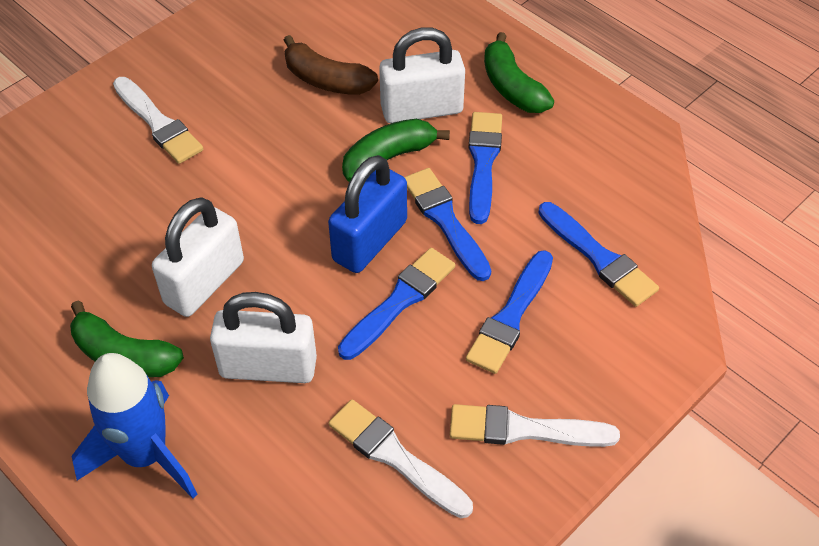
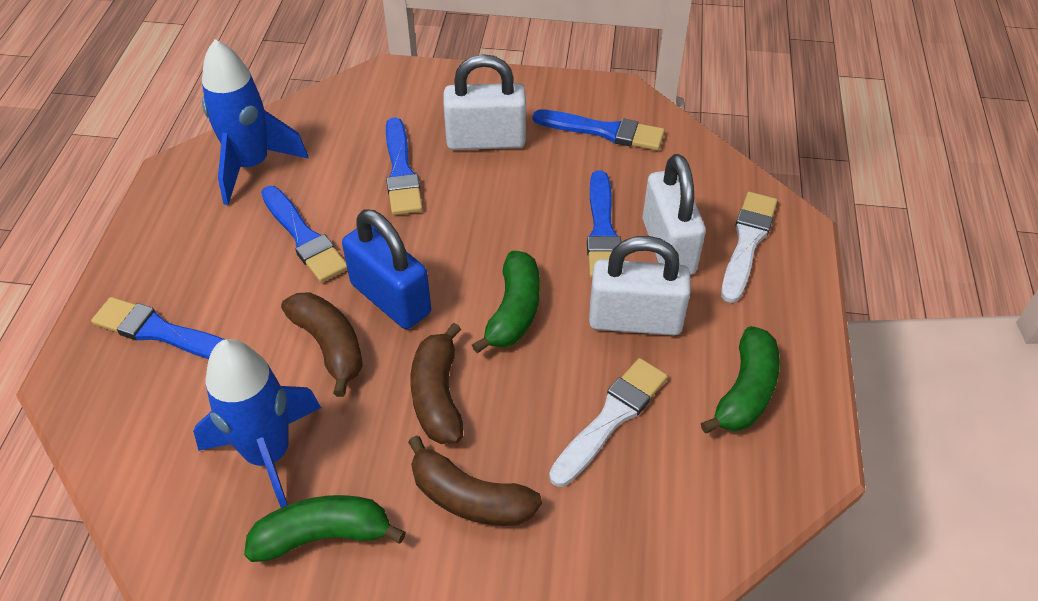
blue rocket: [72,353,197,498] = 1 -> [193,339,321,508] [202,39,309,205] = 2
brown banana: [284,35,378,95] = 1 -> [281,292,363,397] [408,435,542,526] [411,323,463,444] = 3
white brush: [113,77,203,164] [329,399,473,518] [450,404,620,447] = 3 -> [549,358,668,487] [721,192,778,303] = 2

